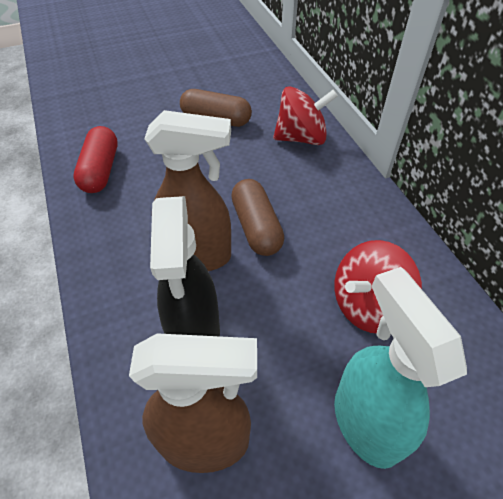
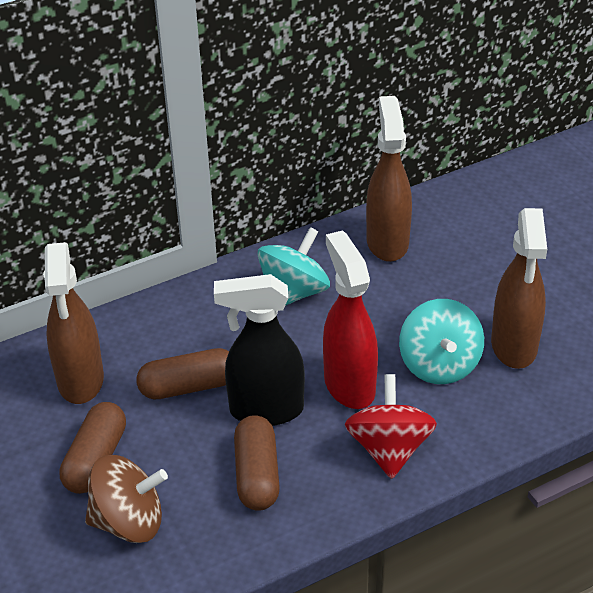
brown capsule: [180,89,252,127] [231,179,284,256] = 2 -> [59,402,126,494] [136,348,229,399] [234,415,280,511] = 3
brown spinning top: none = 0 -> [85,455,168,543] = 1
brown spray bottle: [129,333,257,473] [144,110,231,271] = 2 -> [43,242,104,404] [366,96,412,262] [491,208,547,369] = 3
red capsule: [73,126,118,193] = 1 -> none = 0
red spinning top: [273,86,338,145] [335,240,422,333] = 2 -> [345,374,437,479] = 1
red spray bottle: none = 0 -> [323,230,378,409] = 1
turquoise spinning top: none = 0 -> [257,227,330,306] [399,299,484,384] = 2
turquoise spray bottle: [334,267,467,469] = 1 -> none = 0

